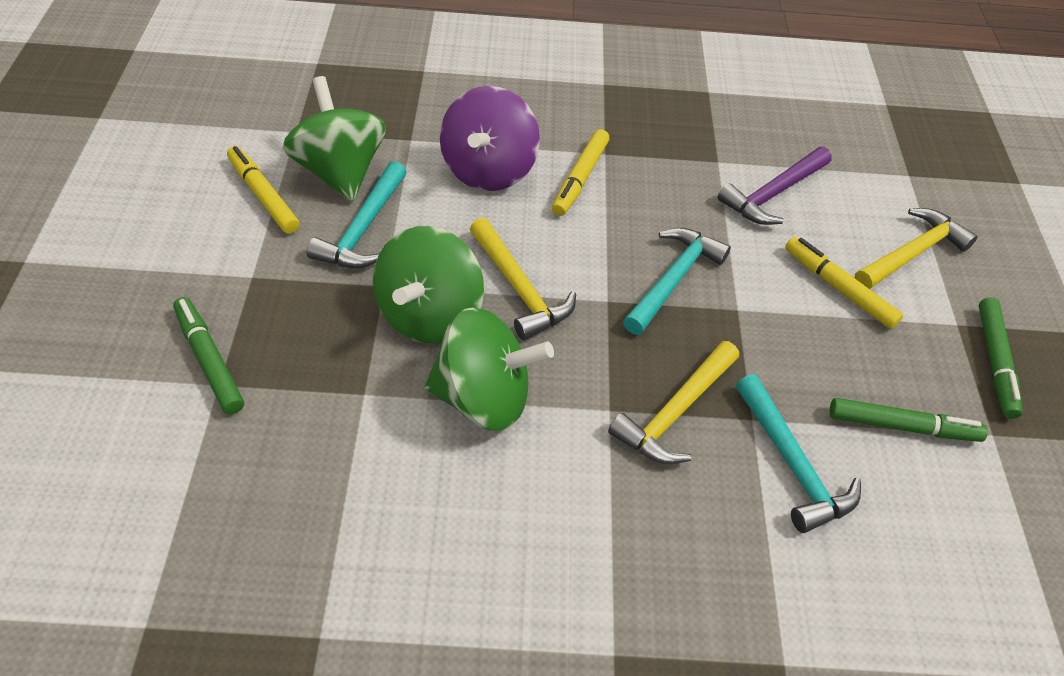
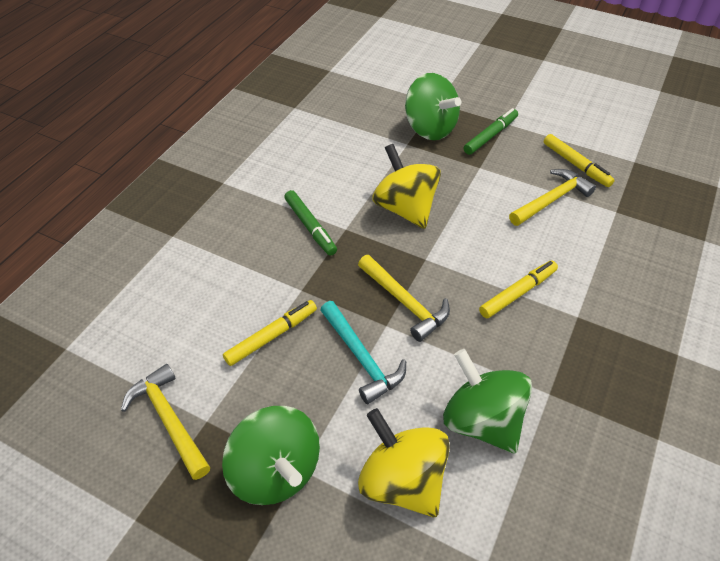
green marker: [173,297,244,414] [830,398,988,442] [979,298,1023,419] = 3 -> [284,190,337,256] [464,108,518,155] = 2
purple hammer: [718,147,832,225] = 1 -> none = 0
purple spinning top: [440,86,540,191] = 1 -> none = 0
turquoise hammer: [307,161,407,268] [623,228,731,335] [736,374,861,533] = 3 -> [320,301,406,404] = 1
yellow spinning top: none = 0 -> [358,408,450,517] [372,144,441,229] = 2

